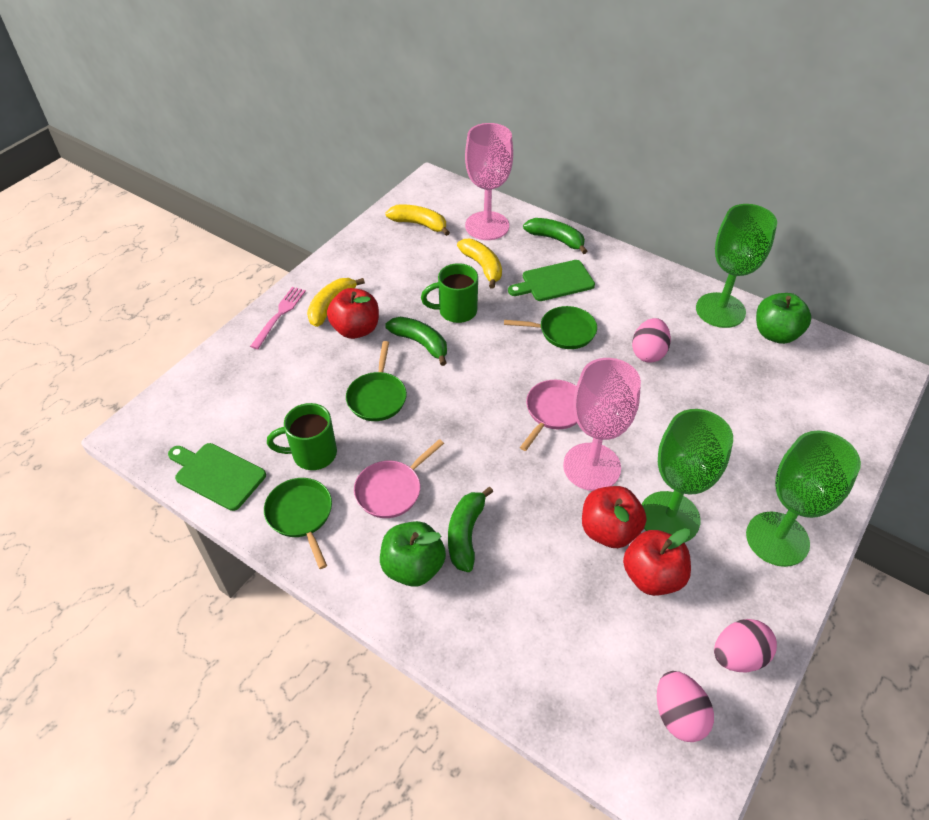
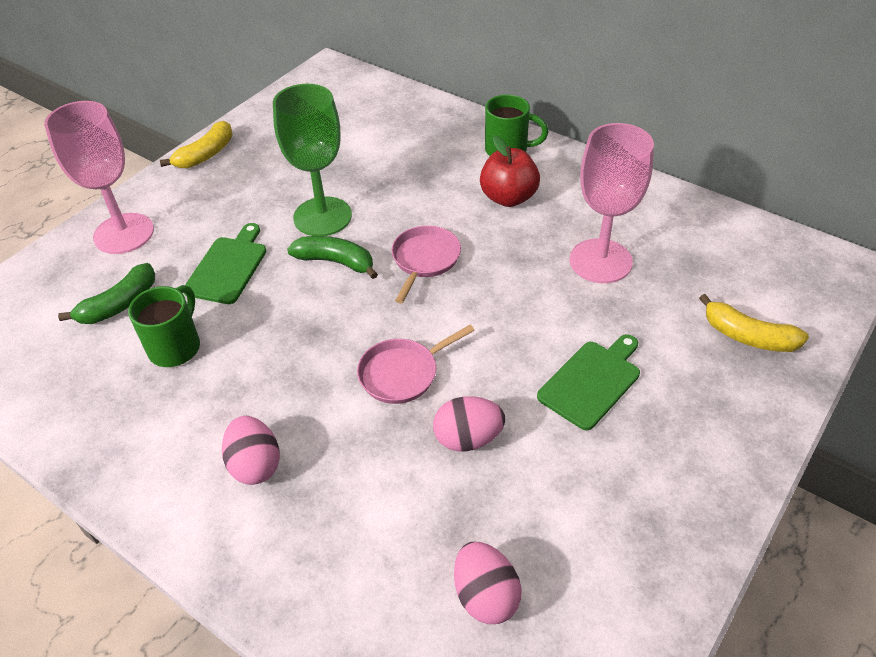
green apple: [380,521,446,587] [756,293,811,344] = 2 -> none = 0
green banana: [385,317,447,366] [448,487,493,572] [523,218,587,254] = 3 -> [58,263,155,324] [287,236,378,279] = 2
green goblet: [642,409,733,543] [696,204,777,328] [746,431,861,567] = 3 -> [273,84,352,236] = 1
green pan: [264,478,332,569] [346,341,407,421] [504,306,597,349] = 3 -> none = 0
pink fork: [250,287,306,349] = 1 -> none = 0
red apple: [327,288,379,339] [582,486,646,548] [623,528,691,596] = 3 -> [480,135,540,207] = 1
yellow banana: [307,278,365,327] [385,204,450,236] [457,239,502,289] = 3 -> [160,121,233,168] [699,294,809,352] = 2

